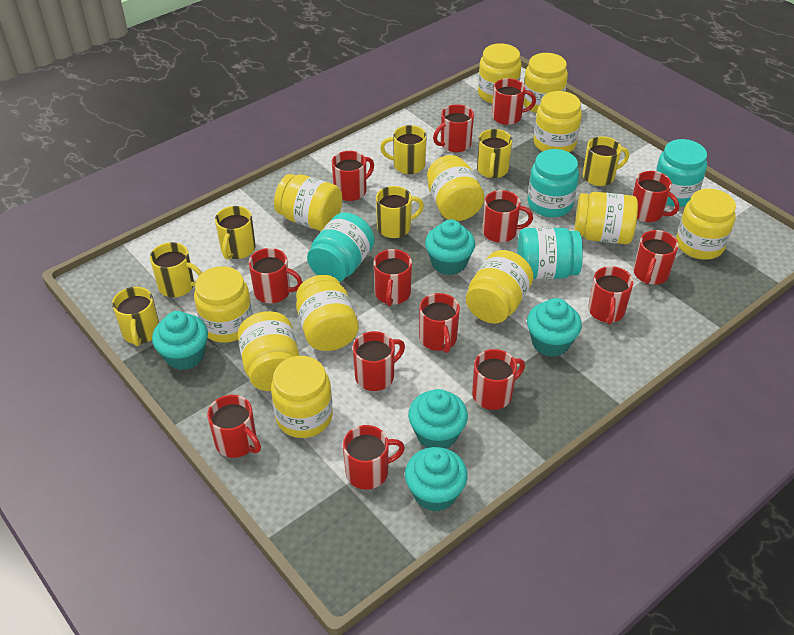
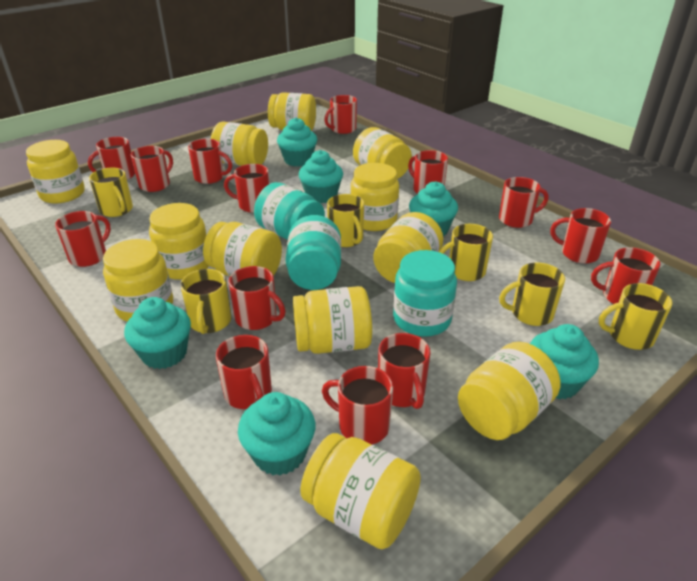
turquoise cupcake: [152,311,208,370] [405,447,468,512] [408,389,468,448] [425,219,475,275] [527,298,582,357] = 5 -> [124,297,191,369] [238,392,315,476] [277,118,317,167] [299,150,343,203] [409,181,458,236] [530,324,599,400] = 6
turquoise jar: [307,212,375,282] [517,228,583,279] [527,149,579,217] [656,139,707,207] = 4 -> [254,182,325,240] [286,215,341,290] [393,250,457,337] = 3
yellow mug: [112,287,159,346] [150,242,202,297] [215,206,256,260] [376,186,424,238] [380,125,427,174] [477,129,512,178] [583,136,629,186] = 7 -> [89,168,133,217] [180,269,231,334] [327,194,364,247] [439,224,493,281] [499,262,565,326] [599,283,672,350] = 6

